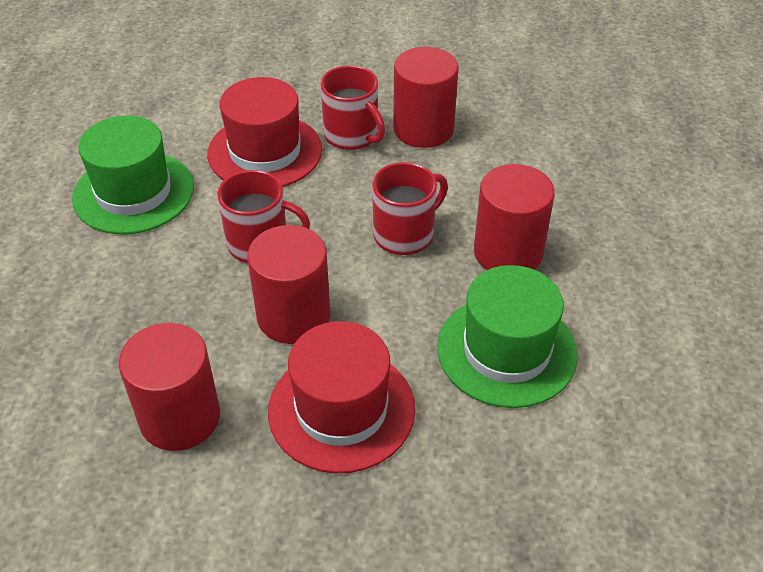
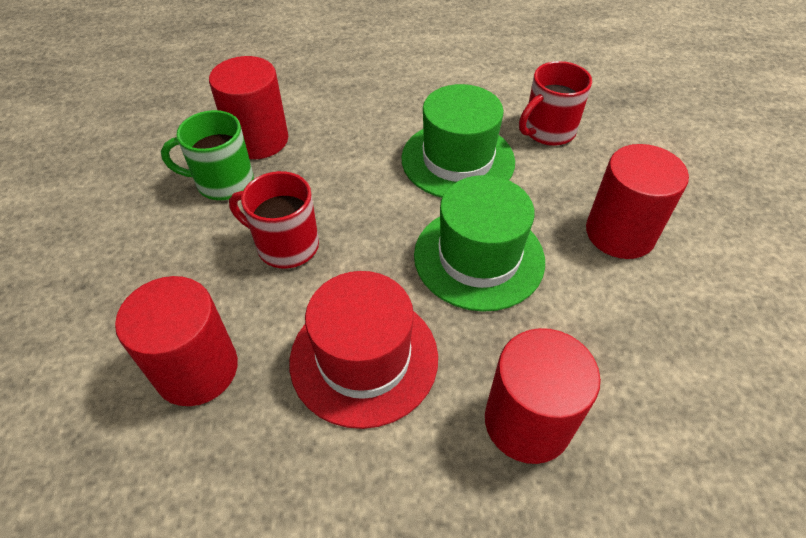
green mug: none = 0 -> [161,110,254,200] = 1
red hat: [207,77,322,187] [268,321,415,473] = 2 -> [290,271,438,429] = 1
red mug: [217,170,310,263] [320,66,386,150] [372,162,448,255] = 3 -> [229,171,319,268] [519,61,592,146] = 2

